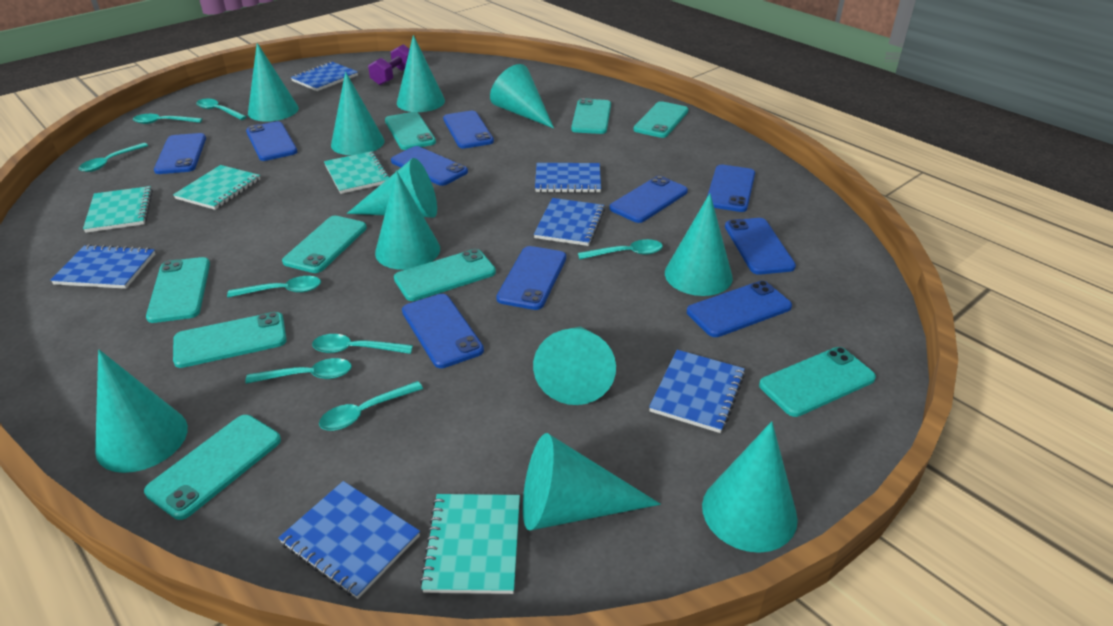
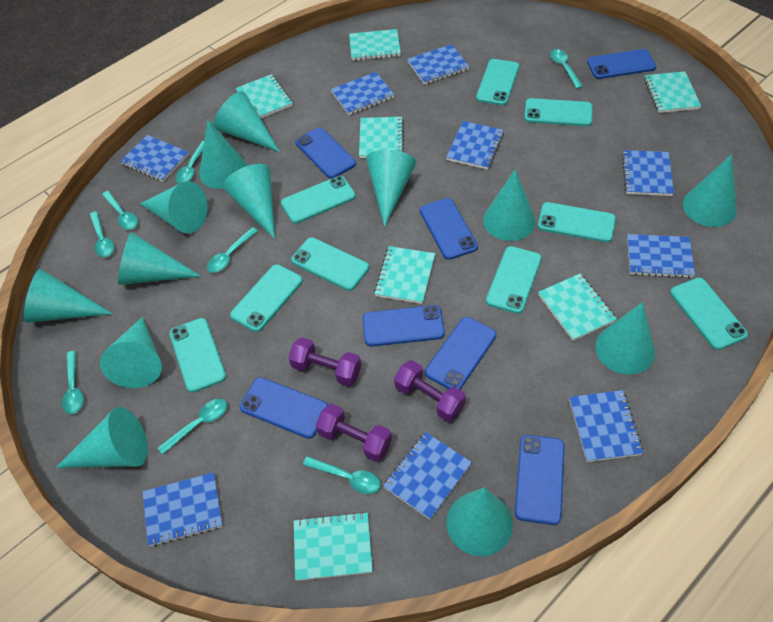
blue notebook: [50,244,155,289] [278,481,420,599] [291,62,358,91] [534,198,605,246] [535,163,601,193] [649,350,745,433] = 6 -> [120,135,189,182] [143,472,223,547] [331,72,395,115] [383,432,472,519] [407,44,470,85] [446,121,504,170] [569,390,643,462] [622,150,674,196] [627,234,695,278] = 9
blue phone: [154,133,206,174] [246,121,297,161] [391,146,468,186] [402,294,484,368] [443,111,494,149] [496,246,566,310] [609,176,688,223] [687,281,792,337] [707,165,755,212] [725,218,796,275] = 10 -> [240,377,328,439] [295,127,356,179] [362,305,445,347] [420,198,478,260] [425,317,497,390] [515,435,564,525] [587,49,656,79] = 7
purple dumbbell: [368,44,410,85] = 1 -> [288,337,361,386] [316,404,392,462] [394,360,466,422] = 3
turquoise cone: [95,350,188,473] [248,43,299,122] [331,72,384,155] [347,158,437,218] [375,170,440,270] [397,35,445,112] [490,64,554,128] [523,433,661,531] [533,327,616,405] [665,193,733,296] [702,421,798,553] = 11 -> [24,269,113,323] [56,407,148,468] [100,317,162,388] [118,232,201,285] [140,181,208,234] [199,120,247,189] [213,91,280,152] [223,164,275,239] [366,150,416,227] [446,487,513,556] [483,169,535,241] [595,302,655,375] [683,154,737,227] = 13
turquoise notebook: [83,186,153,233] [173,165,260,210] [324,151,390,194] [420,494,520,594] = 4 -> [236,74,293,119] [294,512,373,581] [349,29,401,61] [359,117,404,158] [374,246,435,304] [538,273,617,341] [644,71,701,113] = 7

